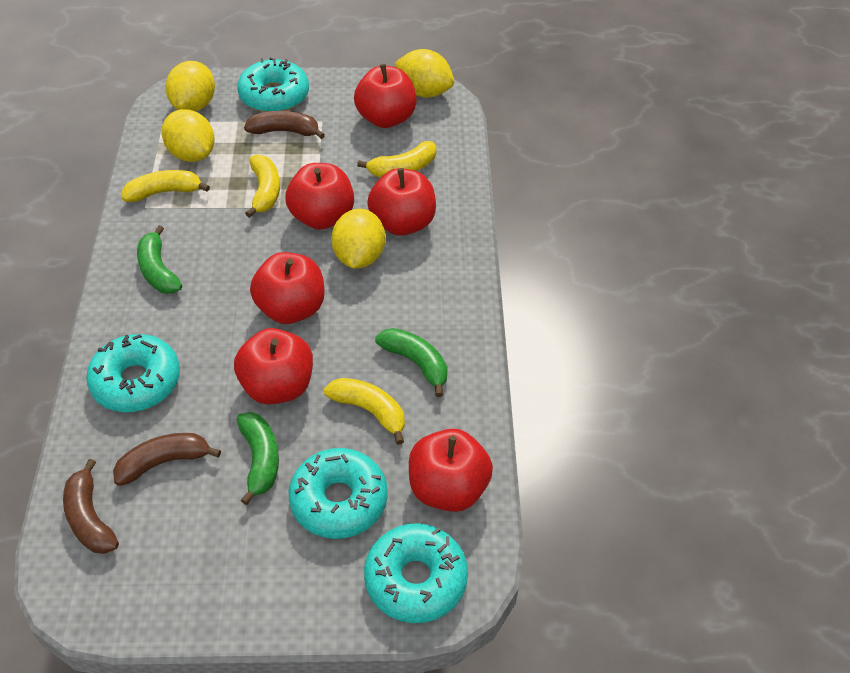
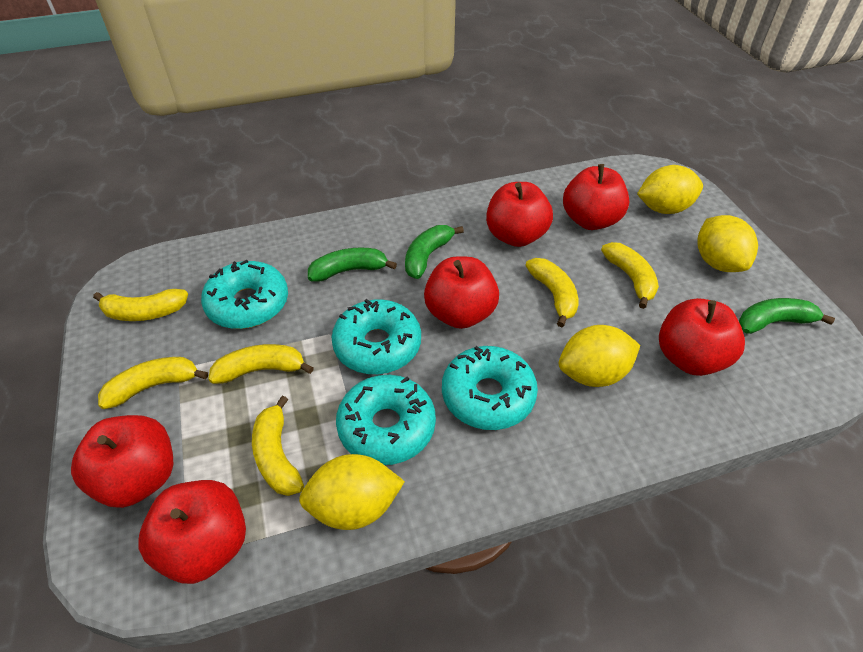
brown banana: [63,459,119,554] [113,433,221,486] [244,111,325,139] = 3 -> none = 0
yellow banana: [122,170,210,202] [245,154,280,218] [324,378,405,445] [357,141,437,177] = 4 -> [93,289,188,321] [98,357,208,409] [208,344,314,384] [252,396,304,496] [526,258,579,327] [601,242,659,309] = 6

